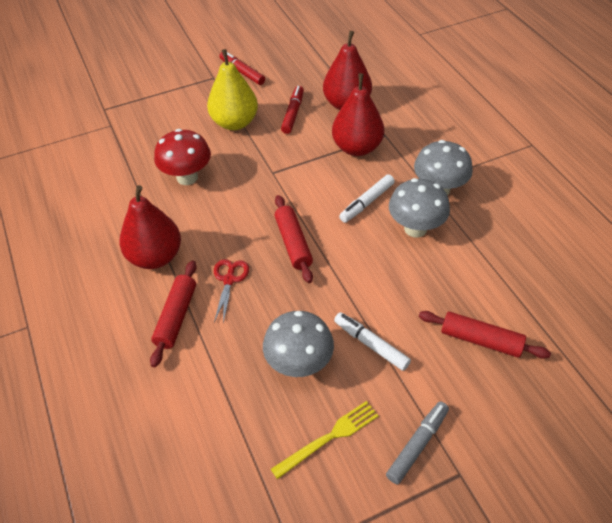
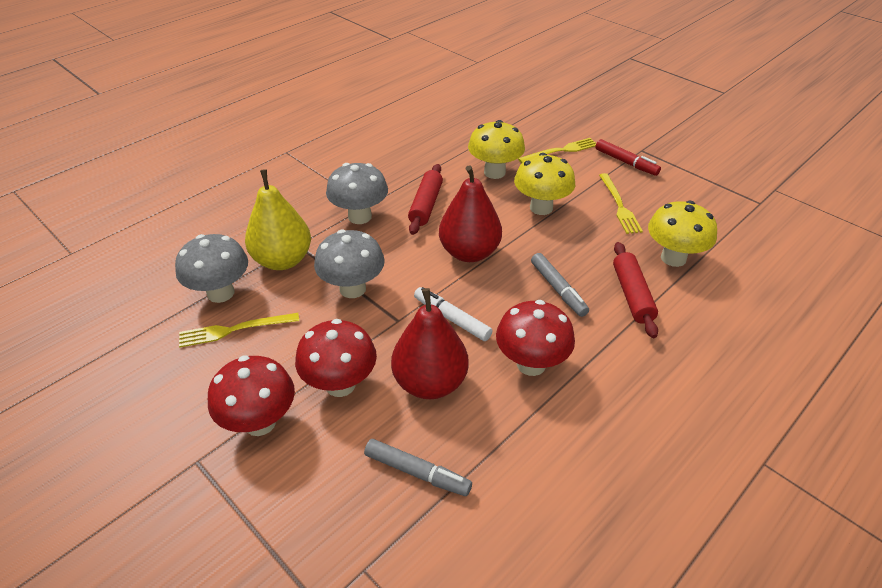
grey marker: [386,401,449,484] = 1 -> [364,439,472,496] [531,253,589,317] = 2
red marker: [219,52,265,85] [281,86,304,134] = 2 -> [595,139,661,176] = 1
red mushroom: [154,129,211,185] = 1 -> [208,355,295,436] [295,319,377,397] [496,300,575,376] = 3
red pear: [120,185,181,269] [323,31,372,110] [332,73,384,156] = 3 -> [391,288,469,399] [439,165,502,262] = 2
red rolling pin: [150,260,197,367] [274,195,313,283] [419,311,551,359] = 3 -> [408,164,443,235] [613,242,658,338] = 2
red scissors: [214,259,249,323] = 1 -> none = 0
white marker: [334,312,411,371] [339,175,395,223] = 2 -> [414,287,493,341] = 1
yellow fork: [271,401,379,479] = 1 -> [179,313,299,348] [518,138,596,163] [599,173,643,234] = 3
yellow mushroom: none = 0 -> [468,120,525,179] [514,153,575,215] [648,201,717,267] = 3

